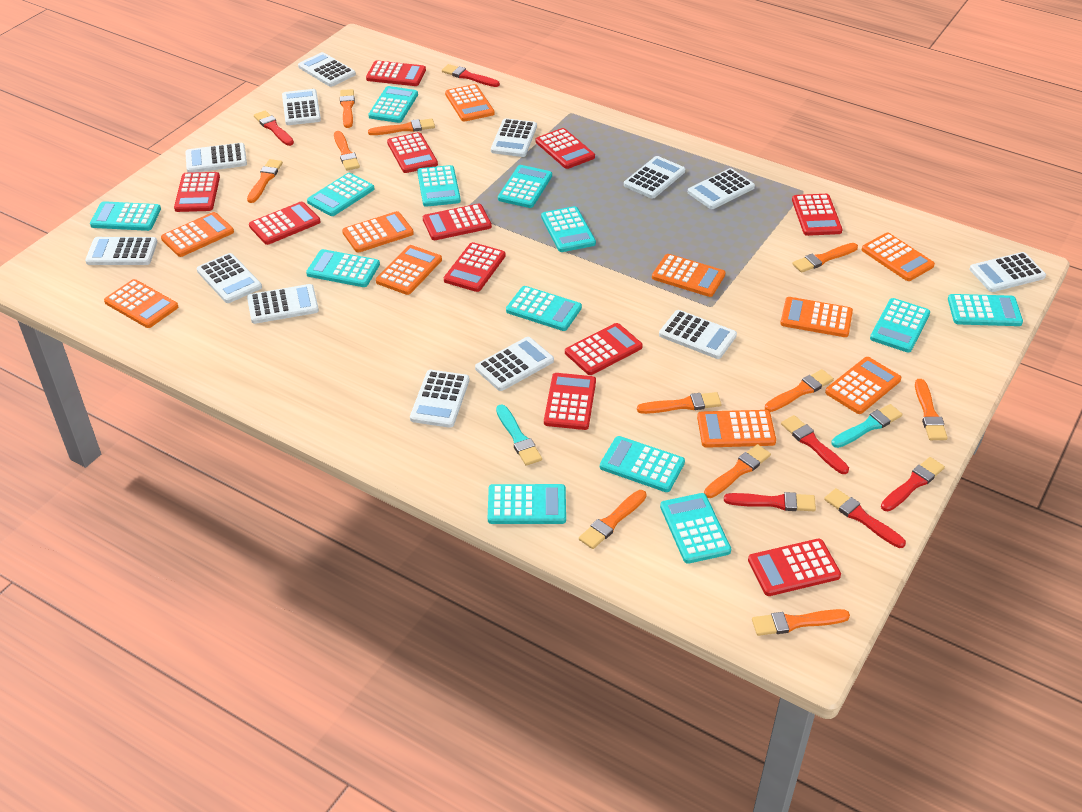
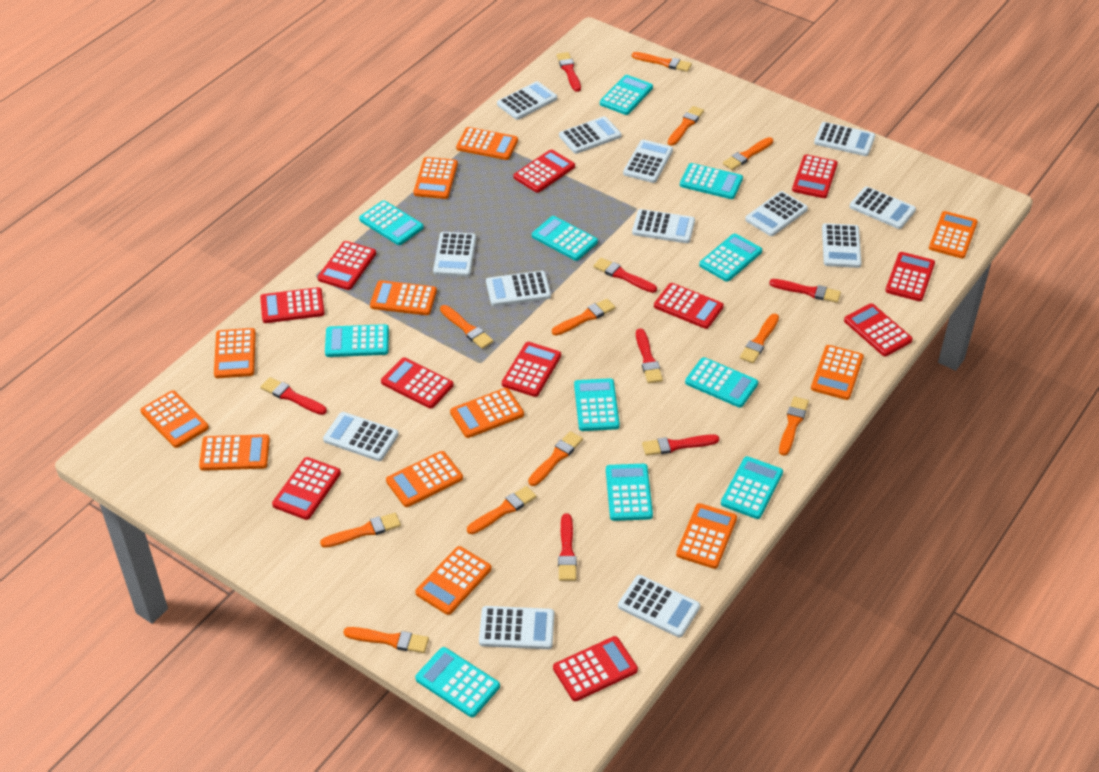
orange calculator: [104,279,178,328] [161,212,234,257] [342,211,414,253] [376,245,442,295] [445,84,495,122] [652,254,726,297] [697,410,776,448] [780,297,853,337] [825,357,901,414] [861,233,935,281] = 10 -> [140,390,209,448] [199,434,270,471] [214,328,256,378] [370,280,437,315] [386,451,463,507] [413,157,458,199] [415,546,492,615] [450,388,524,438] [456,127,518,160] [676,503,737,569] [811,345,864,400] [929,211,978,259] = 12
red brush: [254,111,294,146] [442,64,500,87] [724,492,816,511] [781,415,849,474] [824,488,906,548] [881,457,945,511] = 6 -> [261,377,327,415] [556,52,581,92] [558,514,577,581] [593,258,657,293] [636,329,663,383] [642,434,719,456] [769,279,841,303] = 7
turquoise brush: [496,404,542,466] [831,404,902,448] = 2 -> none = 0
turquoise calculator: [90,201,161,231] [306,249,380,287] [307,173,374,216] [368,86,418,123] [417,165,461,207] [488,484,566,524] [498,165,552,208] [506,286,582,331] [541,206,596,252] [600,436,685,492] [660,493,731,564] [870,298,930,353] [948,294,1023,326] = 13 -> [325,324,389,357] [359,200,424,245] [415,647,500,717] [532,216,598,261] [574,378,620,431] [600,75,653,115] [606,464,653,521] [680,163,743,199] [685,357,758,408] [699,233,762,282] [721,456,783,519] = 11

